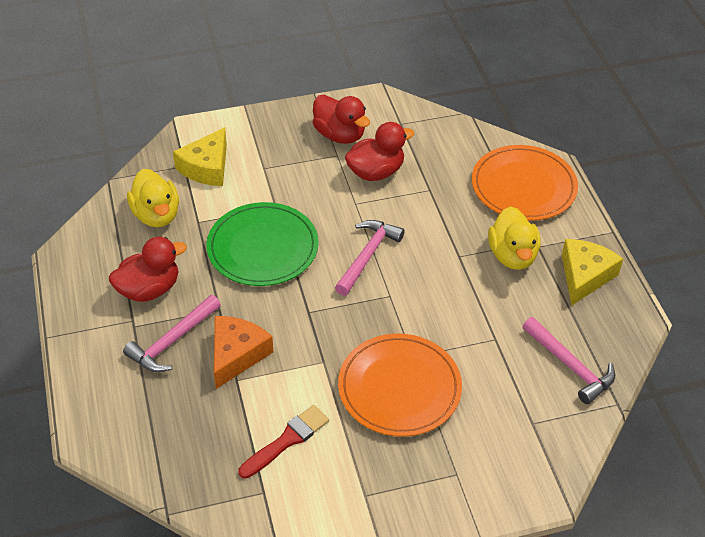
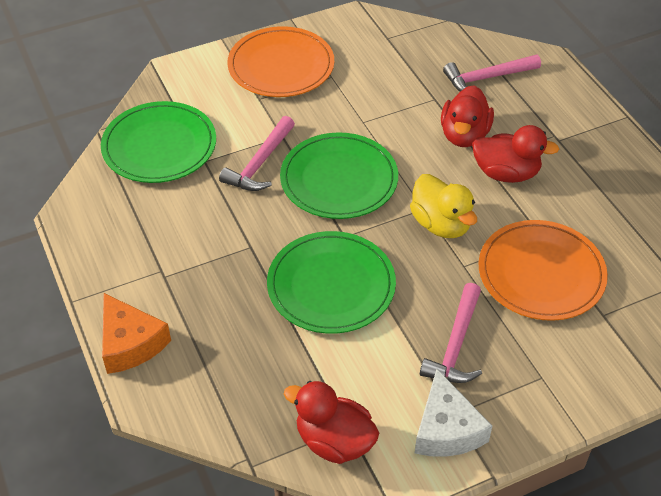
green plate: [206,202,319,286] = 1 -> [101,101,216,183] [267,231,396,334] [280,132,398,219] = 3
red brush: [238,405,329,479] = 1 -> none = 0
white cheese: none = 0 -> [415,369,492,457] = 1
yellow cheese: [173,127,227,186] [562,239,623,306] = 2 -> none = 0
yellow duck: [127,169,179,227] [488,206,541,270] = 2 -> [410,174,477,238] = 1

